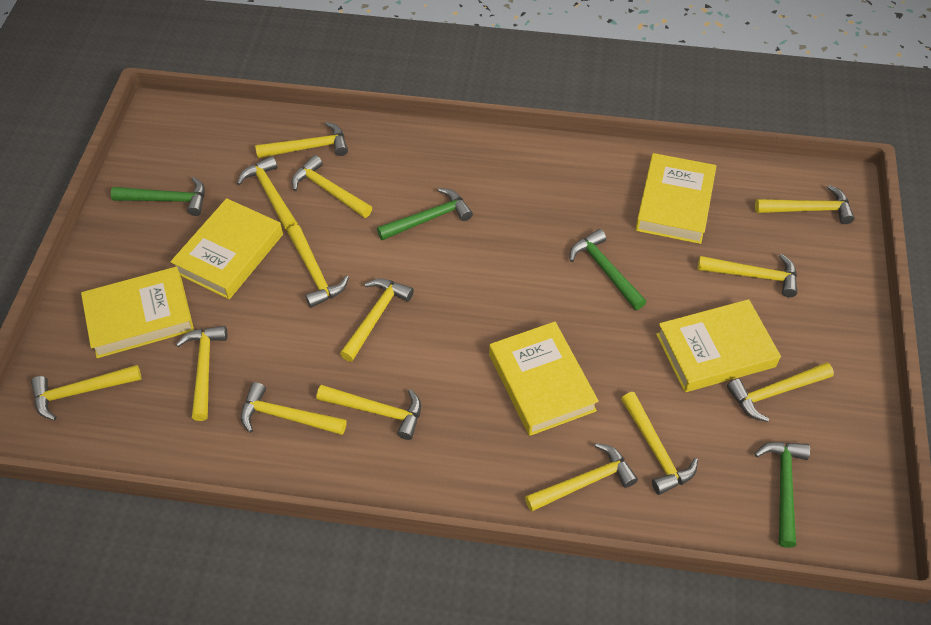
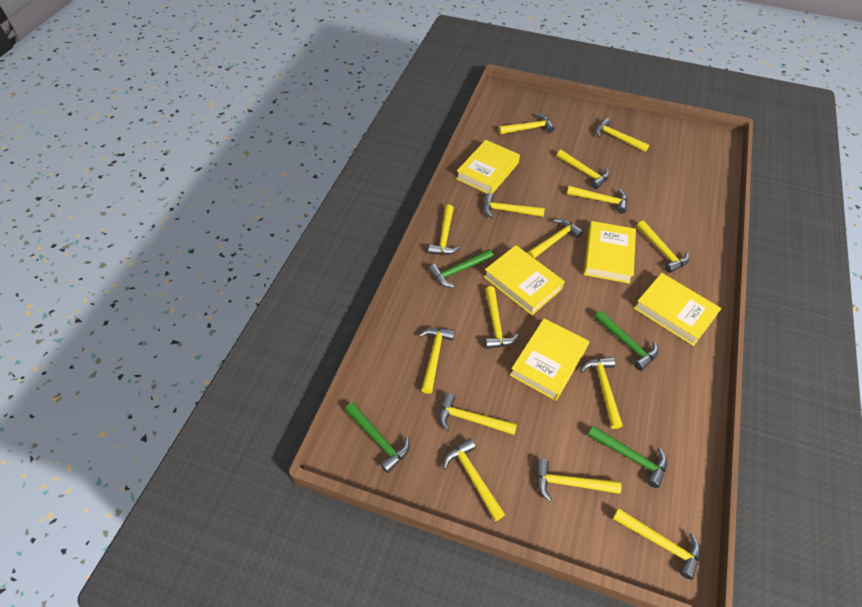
yellow hammer: [31,365,141,420] [176,326,227,421] [237,156,298,231] [241,382,347,435] [255,121,348,158] [287,225,349,308] [292,155,372,218] [316,385,421,440] [340,278,414,362] [525,443,638,512] [621,392,698,495] [697,254,797,297] [727,363,834,422] [755,185,855,224] = 14 -> [419,328,455,394] [428,205,460,255] [439,393,517,435] [443,438,505,521] [483,193,545,218] [485,286,519,349] [498,114,555,134] [527,219,583,259] [537,459,622,502] [557,150,609,189] [567,186,627,214] [580,357,623,429] [595,118,649,152] [613,508,701,580] [637,221,689,273] = 15

